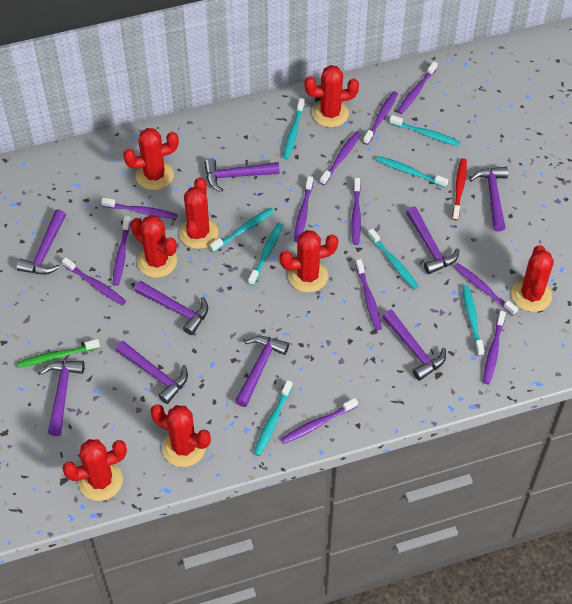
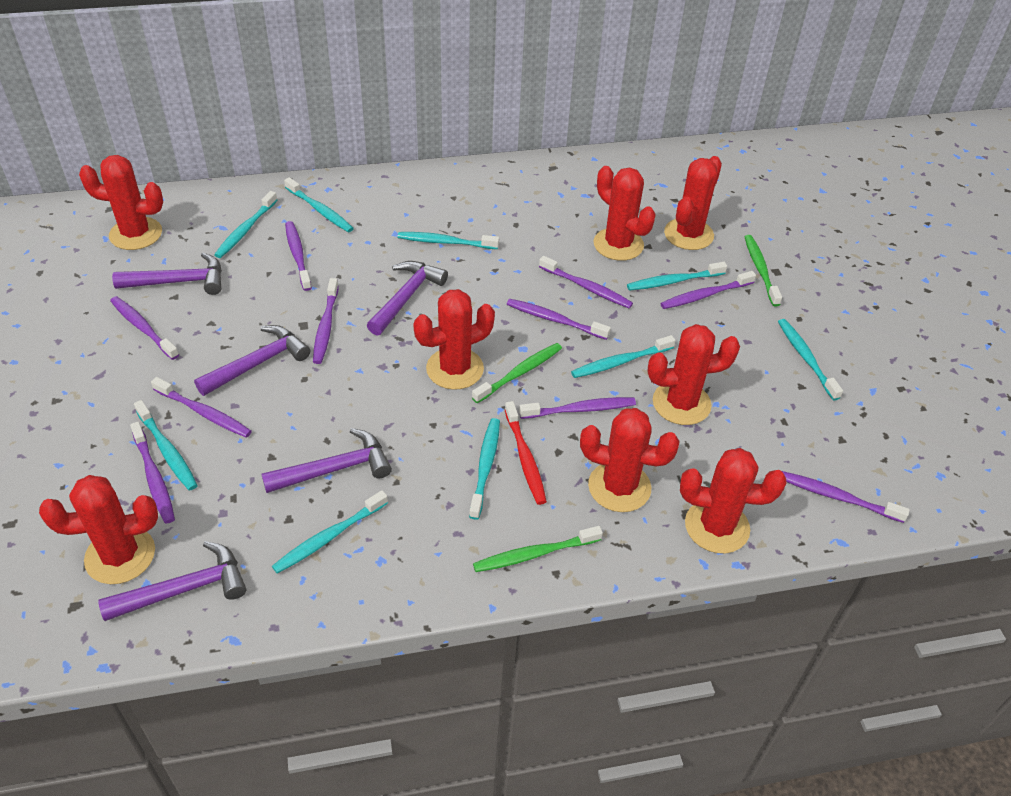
green toothbrush: [17,339,100,368] = 1 -> [472,343,562,403] [473,526,603,572] [744,235,782,306] = 3
purple hammer: [17,209,66,275] [40,361,85,436] [116,341,188,404] [134,281,208,335] [204,159,280,192] [235,336,289,407] [382,309,446,381] [406,206,460,274] [469,167,508,231] = 9 -> [98,541,246,621] [112,253,222,295] [194,325,310,396] [261,428,392,493] [367,261,448,335] = 5
purple toothbrush: [62,257,126,306] [101,198,178,219] [113,216,131,286] [281,398,358,444] [294,176,313,242] [320,131,361,185] [351,178,361,245] [355,259,382,330] [363,91,398,145] [397,61,438,114] [454,263,518,316] [483,311,506,384] = 12 -> [110,296,179,360] [130,422,175,524] [151,377,252,438] [285,221,312,291] [313,278,339,364] [507,299,611,340] [519,397,636,419] [539,256,633,309] [660,271,756,309] [782,471,910,523] = 10
turquoise toothbrush: [210,208,274,252] [248,223,283,286] [254,380,293,456] [283,98,305,159] [368,228,419,290] [377,156,448,188] [390,115,461,146] [462,285,484,356] = 8 -> [134,400,198,491] [214,191,277,258] [272,490,388,574] [284,177,354,232] [397,232,499,249] [469,418,500,520] [571,335,675,378] [627,262,727,291] [778,319,843,400] = 9

